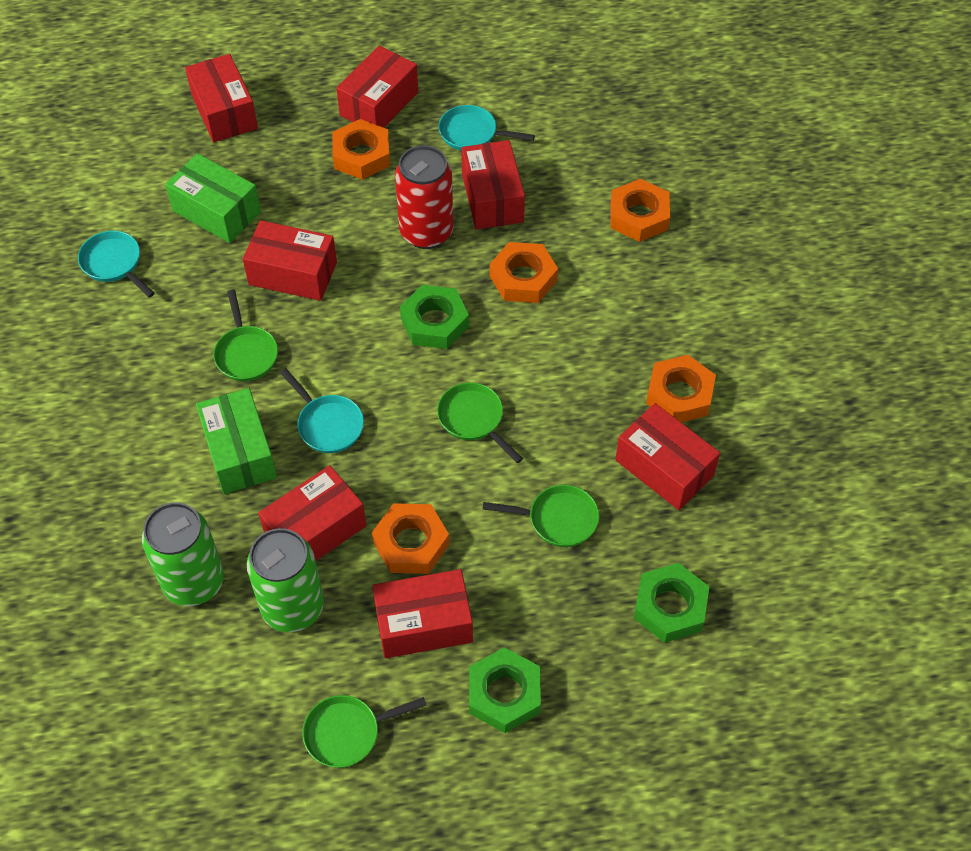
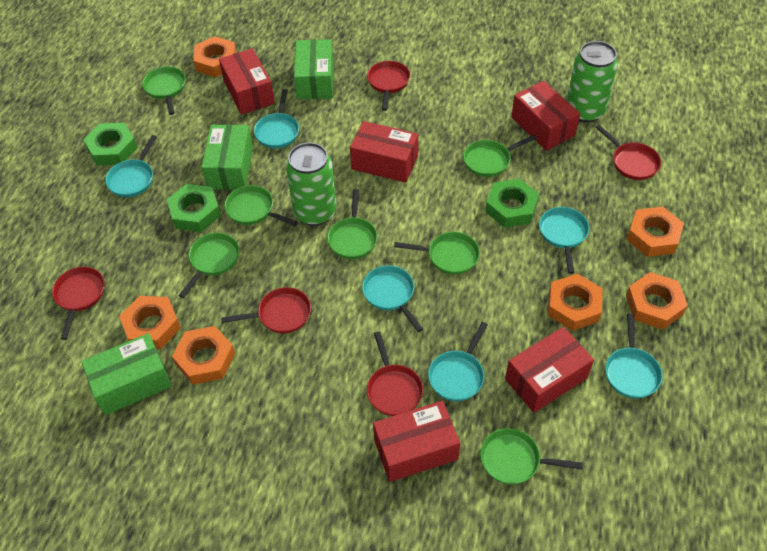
green box: [165,153,261,243] [196,388,277,494] = 2 -> [81,333,172,415] [201,124,253,190] [294,39,333,99] = 3
green pan: [213,290,278,381] [302,695,426,768] [437,382,523,463] [483,485,599,547] = 4 -> [142,66,186,115] [179,233,239,298] [224,185,298,226] [328,189,377,259] [394,232,480,275] [463,135,537,177] [480,428,583,485] = 7
orange nut: [332,119,390,180] [372,503,449,574] [490,242,558,303] [610,179,670,242] [646,355,716,423] = 5 -> [119,296,181,349] [172,326,235,385] [193,36,237,77] [548,273,603,331] [626,272,688,330] [627,206,684,257] = 6
red box: [185,54,258,143] [243,220,337,301] [258,465,366,561] [336,46,418,128] [372,569,473,658] [461,140,525,230] [615,403,720,510] = 7 -> [219,48,275,115] [350,121,418,183] [373,401,460,482] [505,327,594,413] [511,81,580,151] = 5
red can: [395,145,454,249] = 1 -> none = 0
red pan: none = 0 -> [52,267,105,340] [221,287,311,333] [367,61,410,111] [367,331,423,416] [595,125,661,180] = 5
turquoise pan: [78,231,155,298] [280,368,364,453] [438,105,535,150] = 3 -> [105,135,157,197] [254,89,299,148] [362,265,423,332] [428,322,488,401] [539,207,589,274] [605,313,662,398] = 6

